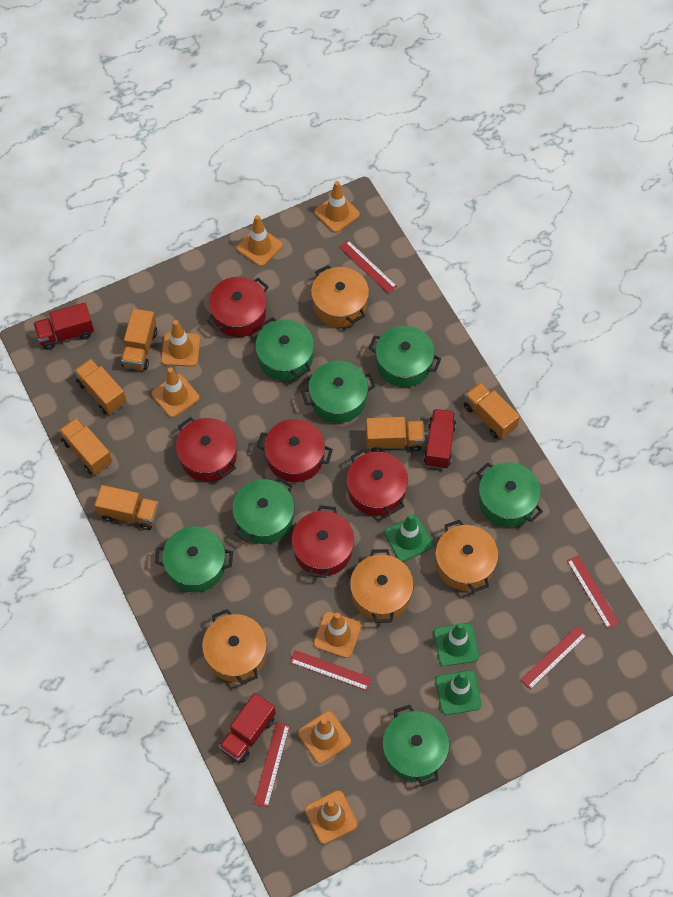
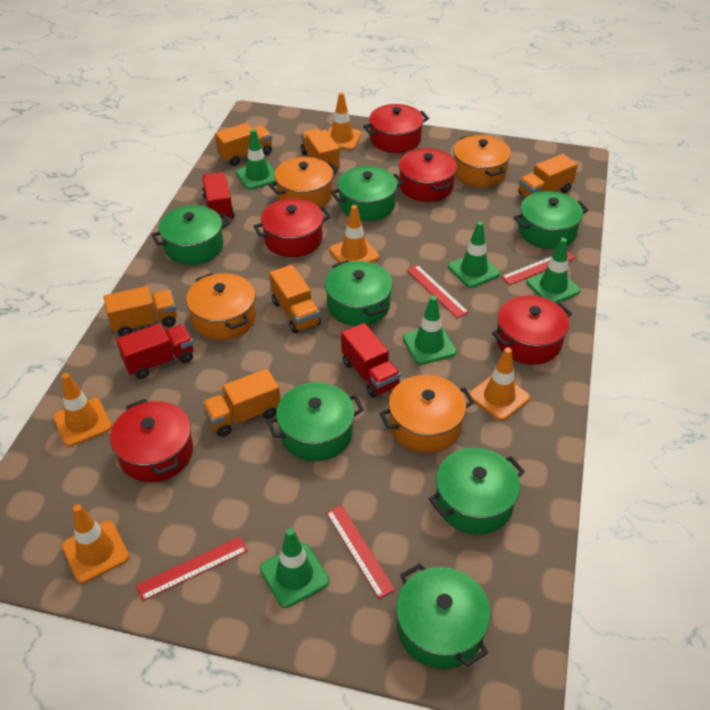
green traffic cone: [384,514,433,562] [434,623,479,666] [435,670,481,715] = 3 -> [236,129,276,190] [260,528,330,608] [403,296,457,365] [448,222,500,288] [527,238,581,303] = 5
orange traffic cone: [151,367,200,418] [161,320,200,367] [237,215,283,267] [298,711,351,764] [305,790,358,844] [313,611,362,658] [314,181,360,233] = 7 -> [53,373,112,447] [62,504,129,583] [327,93,362,150] [330,205,379,263] [469,347,530,421] = 5
red ruler: [254,722,290,807] [290,650,372,691] [339,240,397,293] [521,626,587,690] [567,555,619,629] = 5 -> [136,537,248,601] [326,505,395,599] [406,265,469,318] [501,251,575,285] = 4

